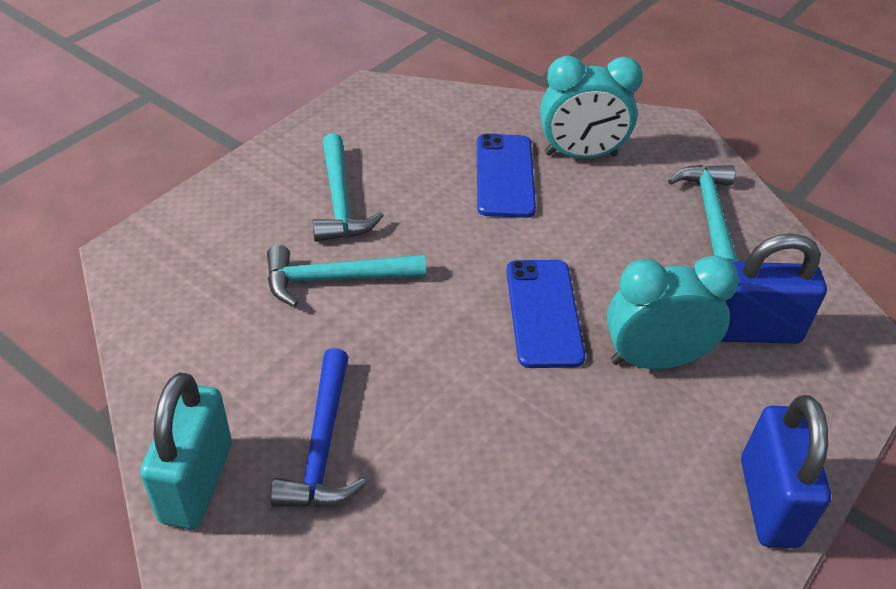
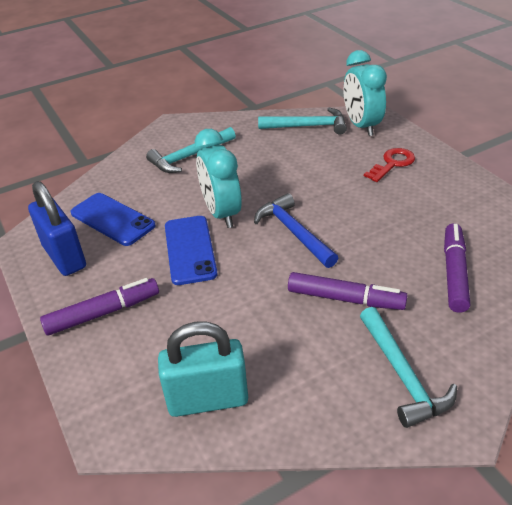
blue padlock: [721,233,827,344] [741,395,831,548] = 2 -> [28,181,86,276] = 1
purple marker: none = 0 -> [40,278,159,336] [288,272,408,310] [444,223,470,313] = 3
red key: none = 0 -> [364,148,415,182] = 1

